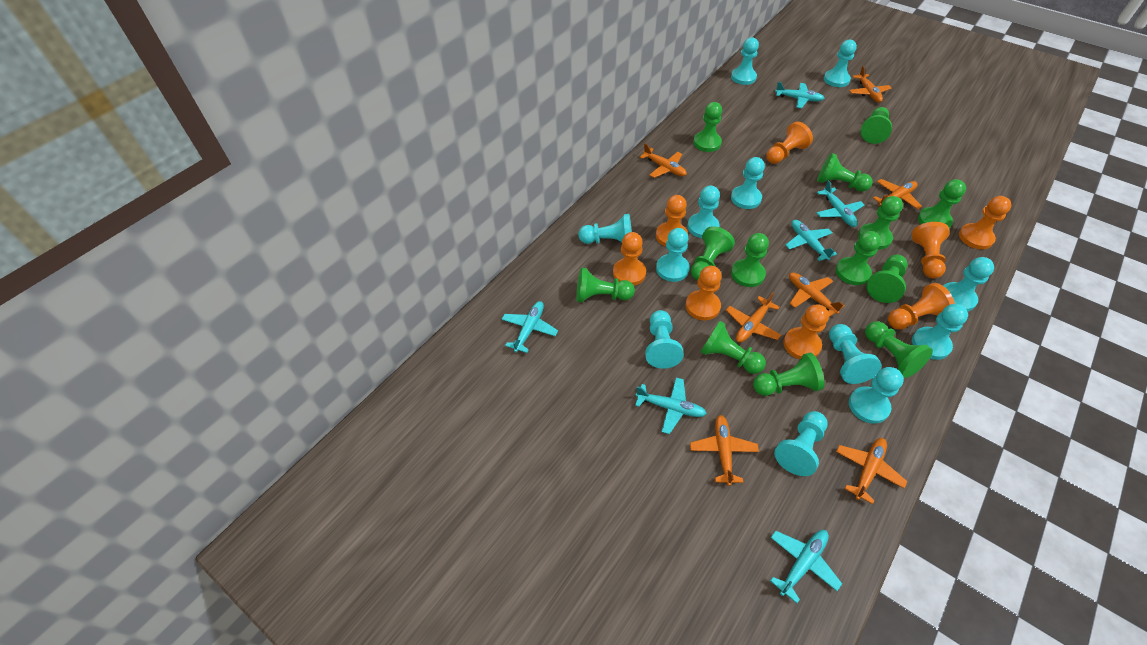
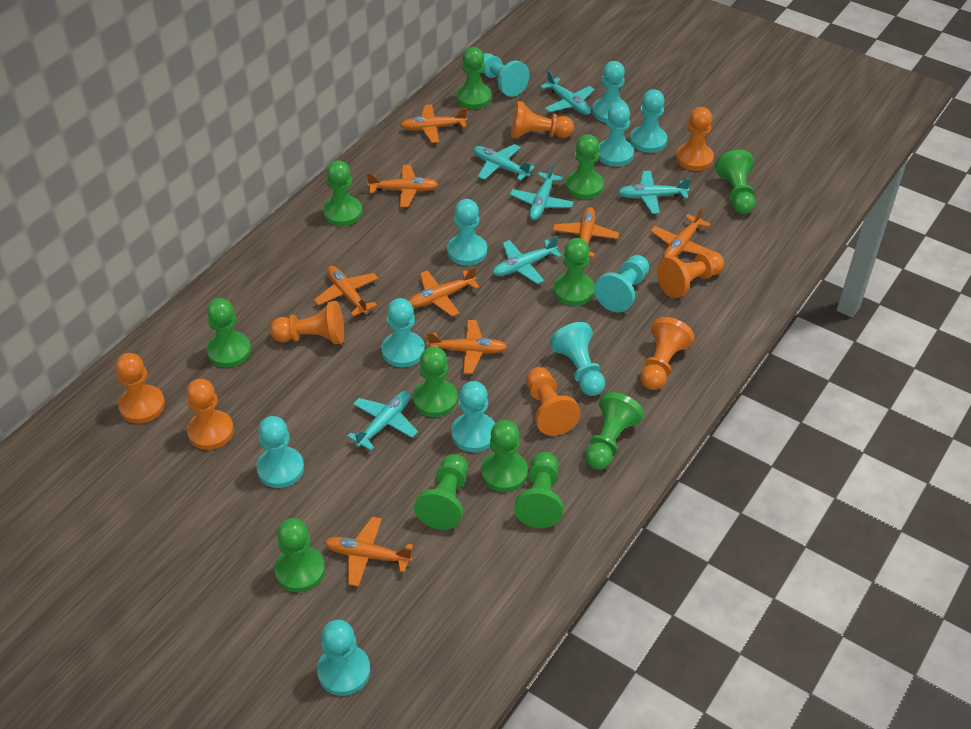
green pawn: [576,267,635,302] [691,226,735,280] [693,102,722,152] [700,321,766,374] [731,233,769,287] [753,353,825,396] [817,153,873,192] [836,231,881,285] [858,196,903,250] [861,107,892,144] [865,321,933,378] [866,255,907,303] [918,179,966,229] = 13 -> [207,298,251,368] [274,518,325,592] [323,160,362,226] [413,347,458,417] [414,454,468,530] [456,47,492,109] [481,420,528,492] [514,452,563,528] [553,238,595,306] [566,134,604,199] [585,392,644,470] [715,150,755,214] = 12
orange plane: [640,143,687,178] [690,415,759,486] [726,292,781,343] [789,272,845,317] [836,438,907,504] [849,66,892,103] [873,179,922,209] = 7 -> [314,266,378,316] [324,517,413,587] [367,165,439,207] [400,104,467,143] [408,267,480,317] [427,320,507,374] [553,207,619,257] [651,207,712,259] = 8
turquoise pawn: [578,214,632,244] [645,310,684,369] [656,228,690,282] [687,186,720,238] [731,37,759,85] [731,157,765,209] [774,411,828,476] [824,40,857,87] [829,324,882,384] [849,367,904,424] [912,304,968,360] [944,257,994,312] = 12 -> [256,416,304,488] [317,620,370,696] [382,298,425,368] [447,199,487,266] [451,381,495,452] [482,53,529,97] [550,322,605,396] [592,61,628,123] [594,255,649,312] [598,103,634,166] [630,89,667,153] = 11

